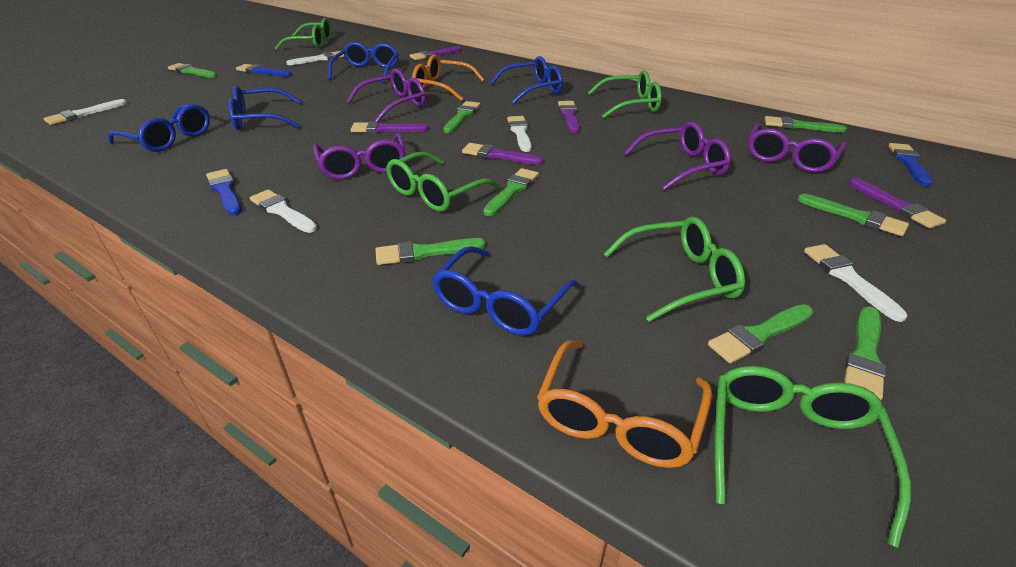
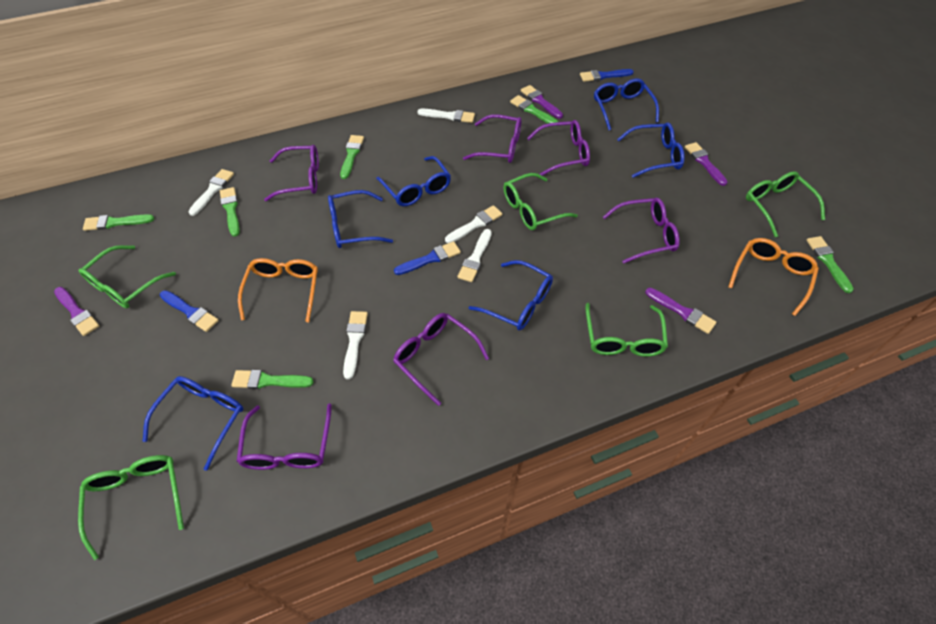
blue glasses: [108,104,210,152] [228,85,301,130] [328,42,399,83] [432,246,578,336] [490,56,563,104] = 5 -> [143,376,243,471] [328,190,393,248] [376,156,451,206] [468,260,553,331] [594,79,659,130] [617,123,685,178] = 6
green brush: [168,63,217,78] [376,238,486,265] [443,101,480,133] [483,168,539,216] [708,304,813,363] [764,116,847,132] [797,194,909,236] [844,307,887,400] = 8 -> [83,214,154,231] [220,187,240,237] [231,370,314,389] [340,135,364,179] [510,95,558,124] [807,236,854,293] = 6
purple brush: [351,121,429,133] [410,46,462,60] [462,143,544,165] [558,101,580,133] [849,178,946,228] = 5 -> [54,287,99,336] [521,85,563,119] [645,288,717,334] [685,142,728,186] = 4
purple glasses: [313,133,406,179] [346,69,426,121] [624,122,731,190] [748,123,846,173] = 4 -> [237,404,332,470] [264,145,319,201] [393,313,489,406] [463,114,522,163] [527,120,590,176] [603,198,680,264] = 6

